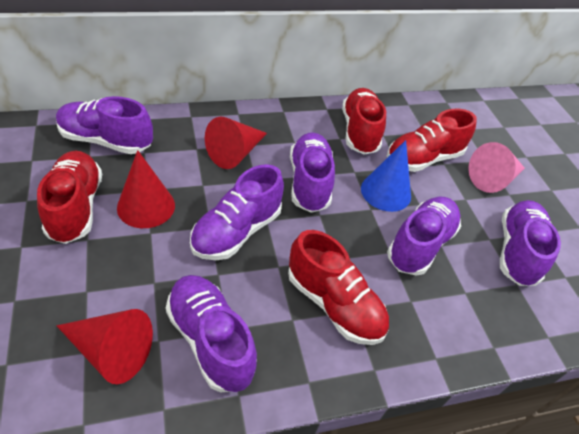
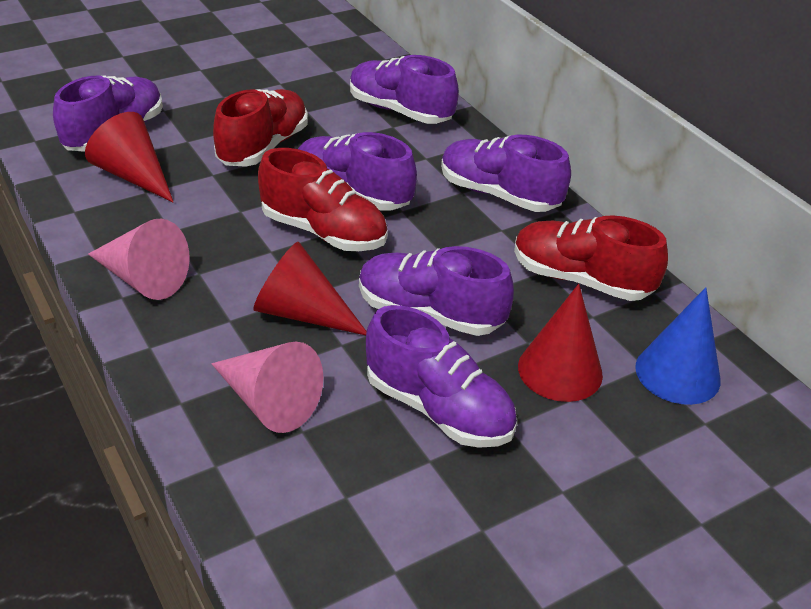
pink cone: [468,142,525,193] = 1 -> [88,219,190,300] [211,342,323,433] = 2
red shoe: [37,151,102,244] [288,230,389,345] [342,88,386,155] [387,109,477,172] = 4 -> [213,89,308,167] [258,148,388,252] [514,215,668,301] = 3

